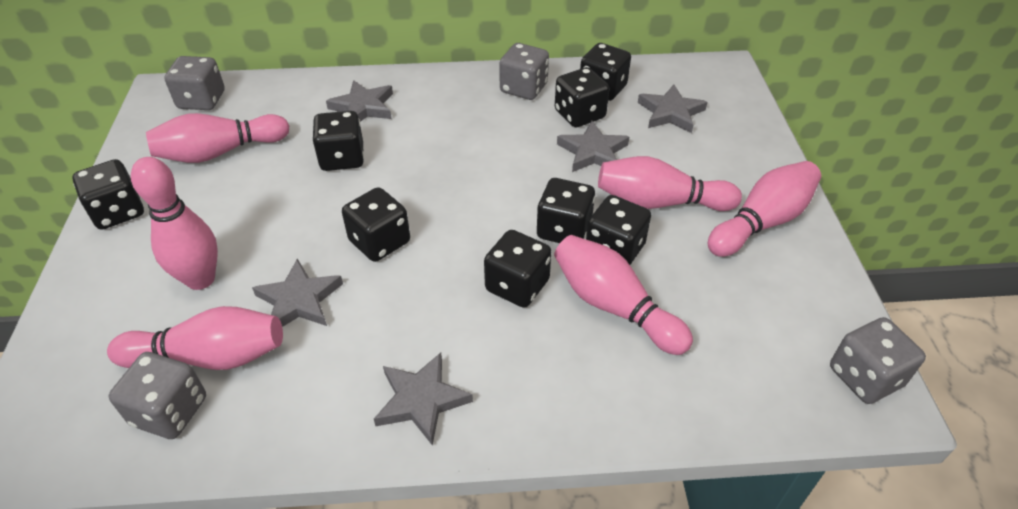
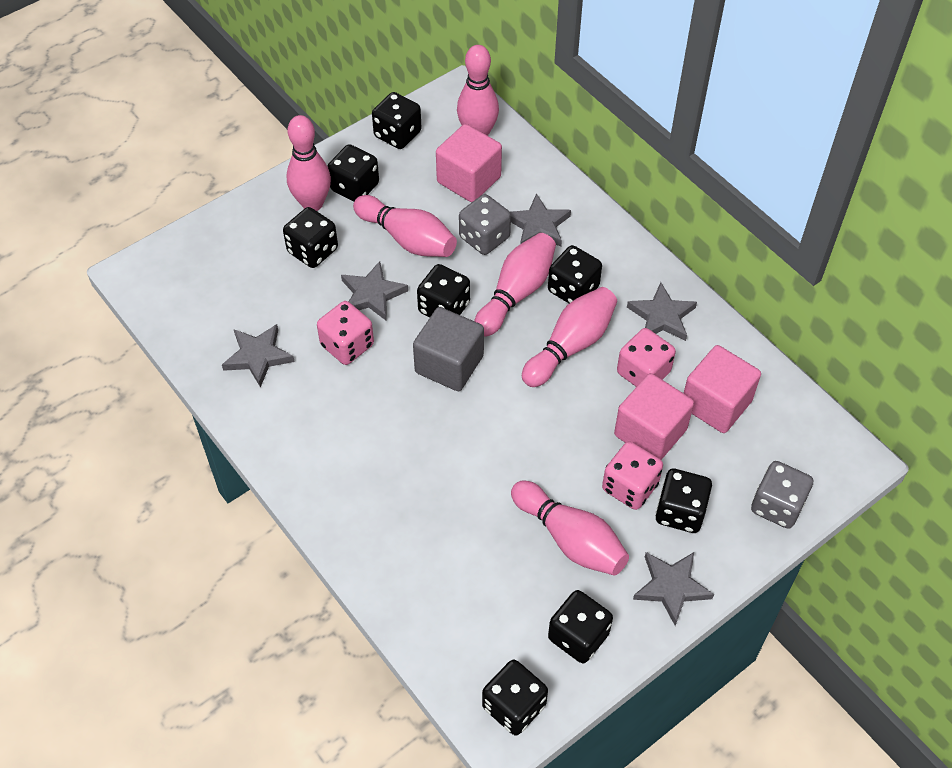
grey cube: none = 0 -> [413,307,484,391] = 1
grey dice: [109,352,206,439] [164,56,225,110] [499,43,549,100] [830,317,926,404] = 4 -> [459,194,511,255] [751,461,813,529] = 2
pink cube: none = 0 -> [436,124,502,202] [614,373,694,460] [684,345,761,433] = 3
pink dice: none = 0 -> [317,301,374,365] [602,441,663,510] [617,328,676,387] = 3

